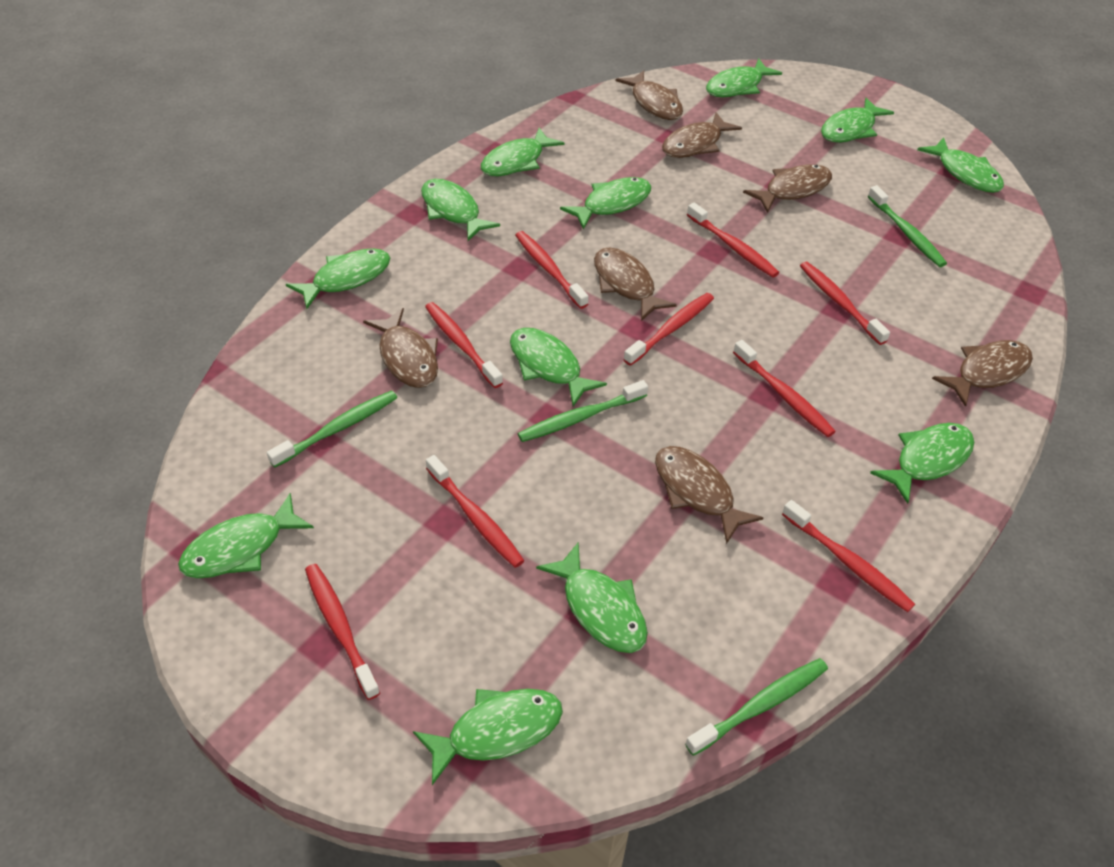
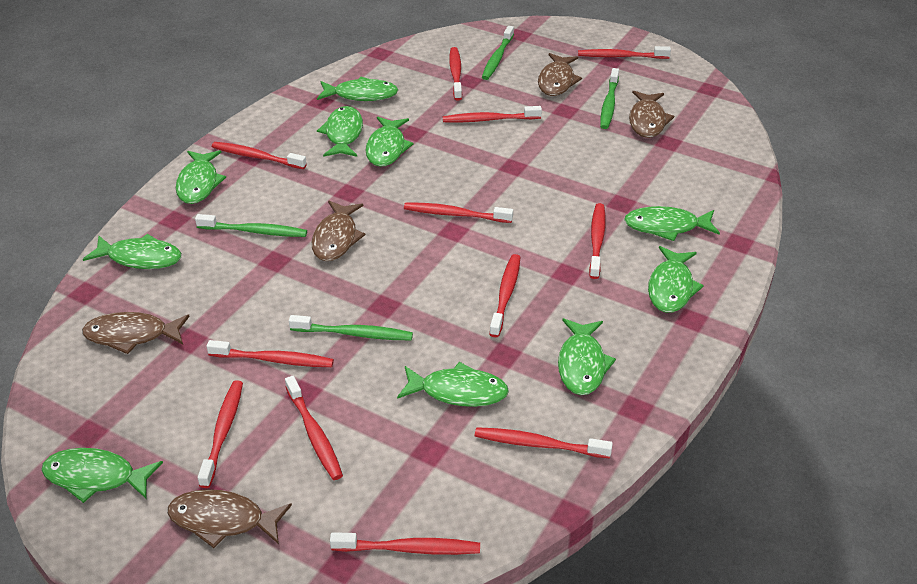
brown fish: [363,308,438,388] [594,247,677,321] [615,71,683,120] [655,446,764,544] [662,112,742,158] [743,164,832,213] [932,340,1033,407] = 7 -> [82,312,190,354] [167,489,292,548] [312,201,366,261] [538,53,582,96] [629,91,674,138] = 5
green fish: [178,493,314,578] [286,248,390,309] [413,689,563,785] [421,179,500,241] [481,128,564,177] [510,328,607,406] [536,543,648,653] [560,177,651,230] [706,58,782,97] [821,98,894,143] [870,423,974,504] [917,137,1004,193] = 12 -> [41,448,163,503] [83,234,182,269] [176,150,226,204] [317,77,398,101] [317,106,363,157] [365,117,414,167] [397,362,509,407] [558,318,616,395] [624,206,720,241] [648,246,704,313] = 10
red toothbrush: [305,564,380,700] [425,302,503,388] [426,455,524,568] [515,231,588,309] [623,293,714,366] [687,203,779,277] [733,340,836,437] [782,500,915,612] [800,262,890,345] = 9 -> [198,380,243,488] [207,340,334,367] [212,142,307,169] [285,376,343,480] [330,532,480,555] [404,203,513,223] [443,106,542,123] [449,47,462,100] [475,427,613,458] [489,254,520,337] [578,46,671,59] [589,203,606,279] = 12

